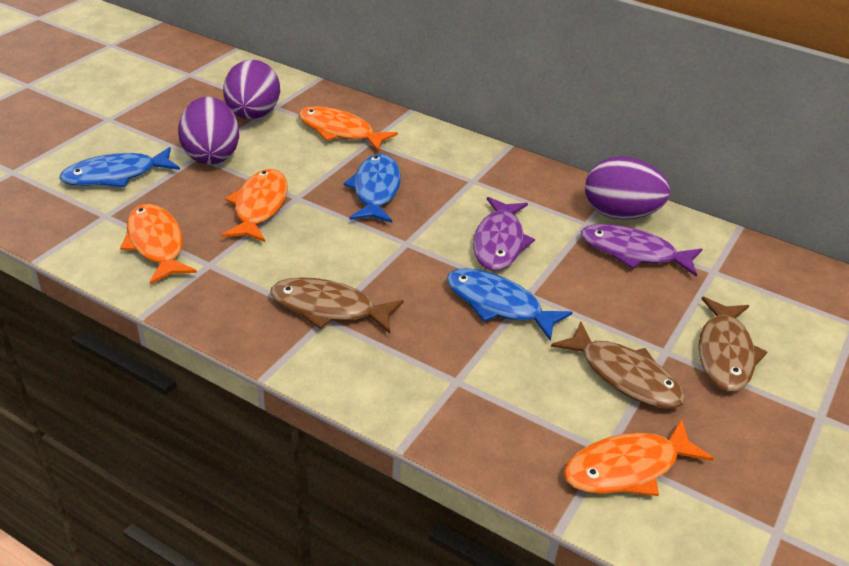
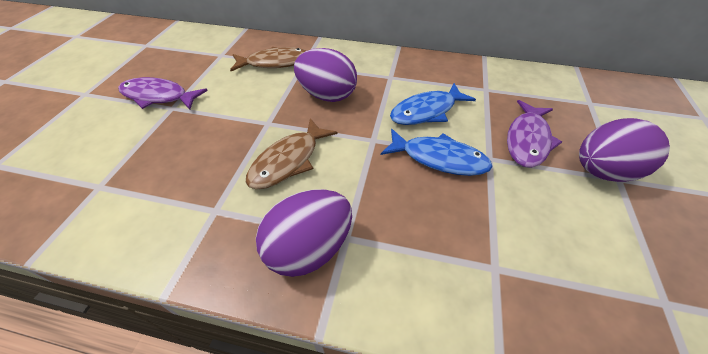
blue fish: [59,147,180,187] [343,154,401,223] [446,268,573,341] = 3 -> [381,129,493,176] [390,83,476,125] = 2
brown fish: [270,277,404,333] [551,322,686,409] [698,297,767,392] = 3 -> [230,47,307,71] [246,118,338,189] = 2
orange fish: [120,204,197,284] [222,169,288,242] [299,106,398,151] [564,419,714,496] = 4 -> none = 0

